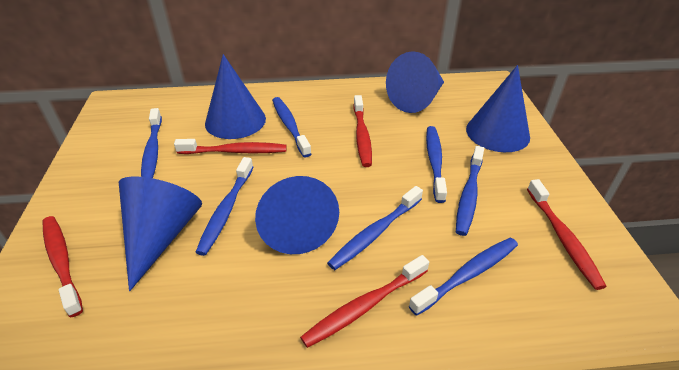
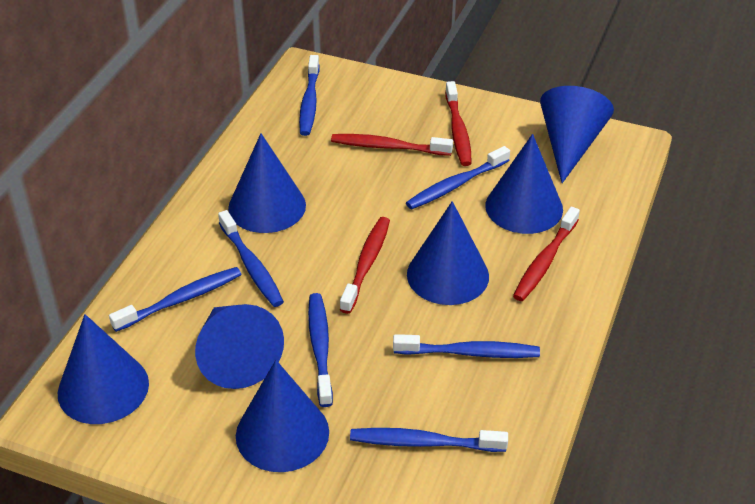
blue cone: [119,177,202,291] [205,54,266,139] [255,176,339,254] [386,51,444,113] [466,65,530,152] = 5 -> [58,314,149,424] [195,304,284,389] [228,133,306,233] [236,360,329,472] [407,201,489,305] [485,134,563,234] [540,86,614,183] = 7
red toothbrush: [42,216,83,317] [174,139,287,154] [300,255,429,348] [353,95,372,167] [527,179,606,290] = 5 -> [331,134,453,156] [340,217,390,314] [445,81,472,166] [513,207,580,301] = 4

